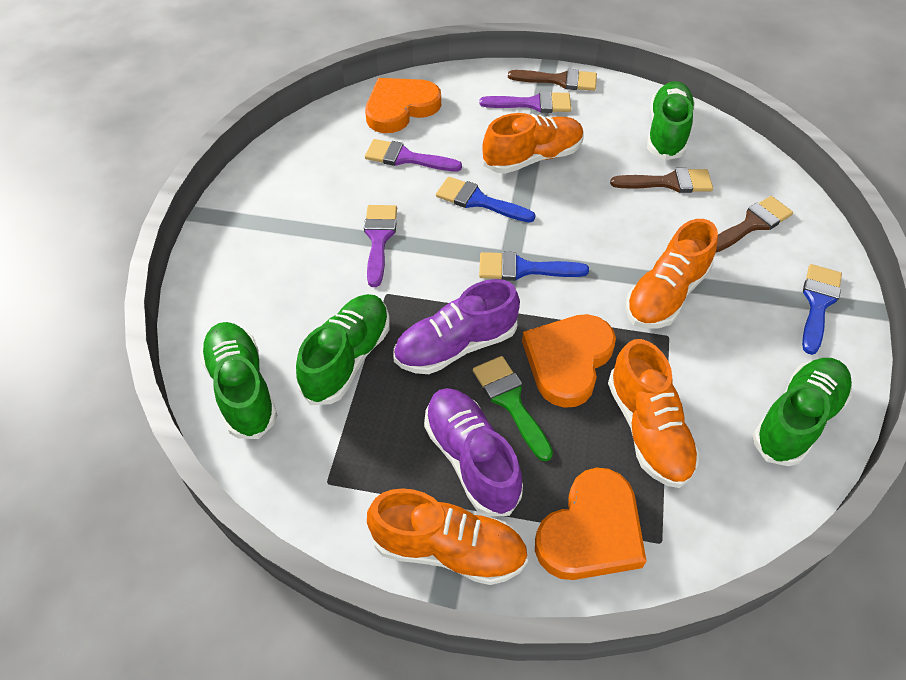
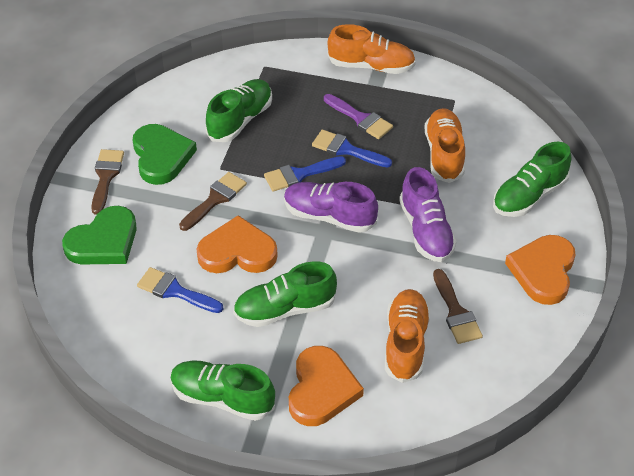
green brush: [473,356,553,461] = 1 -> none = 0
green heart: none = 0 -> [62,206,137,264] [133,124,197,185] = 2
orange shoe: [367,488,528,585] [482,113,584,174] [608,339,700,488] [625,219,718,329] = 4 -> [328,24,416,74] [385,289,430,383] [425,108,465,183] = 3
purple brush: [364,205,397,287] [365,139,462,171] [479,91,571,113] = 3 -> [324,94,393,139] = 1

